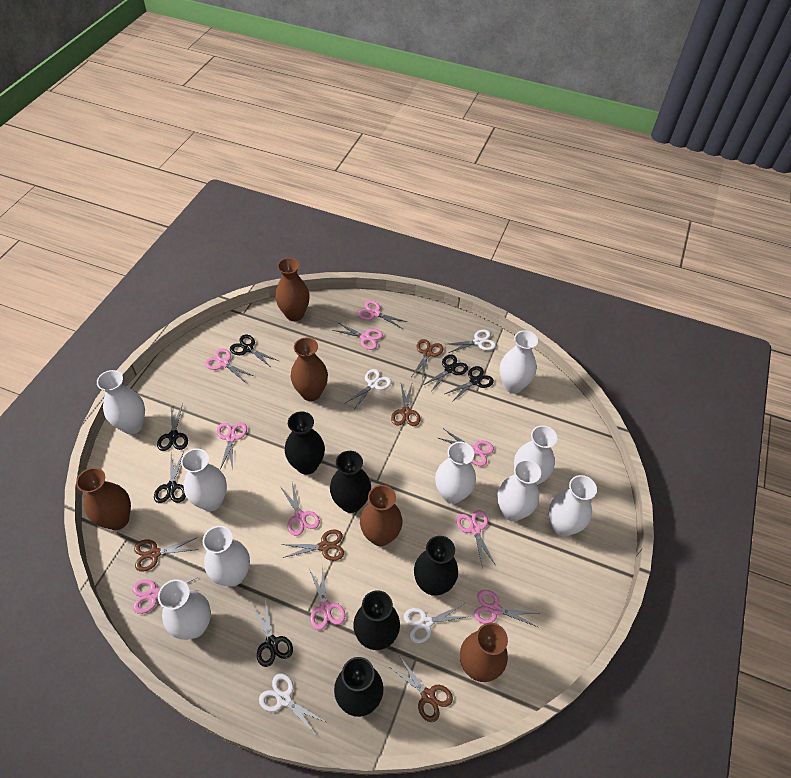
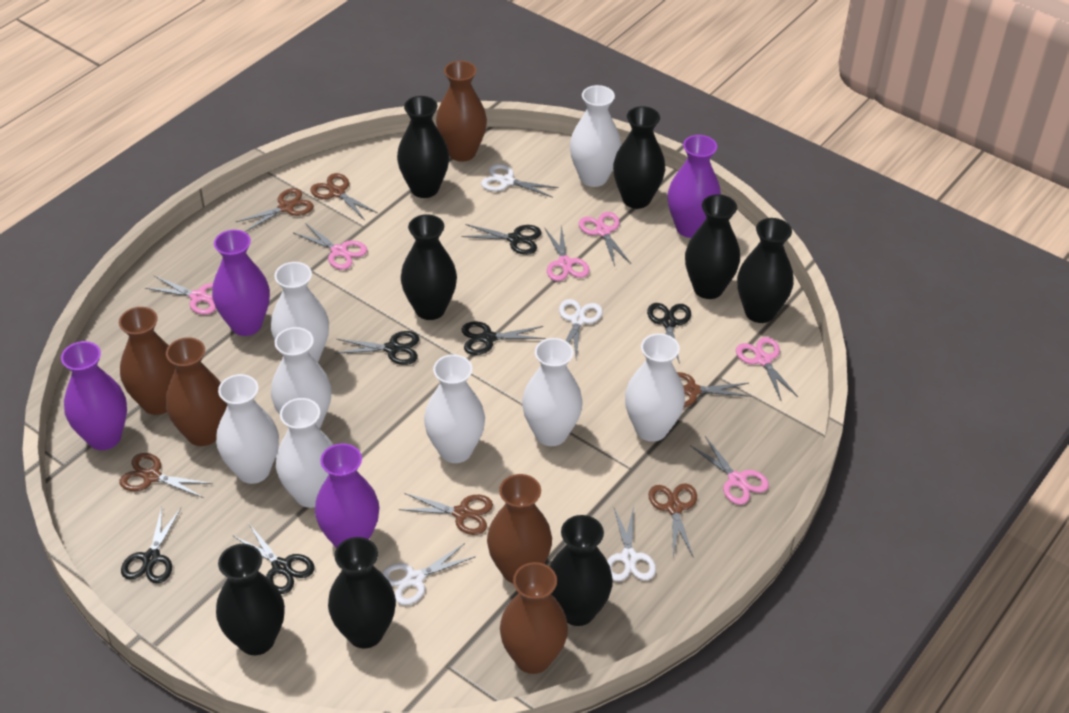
black vase: [285,411,325,475] [330,451,371,513] [334,657,384,717] [353,590,400,650] [414,536,458,596] = 5 -> [216,544,285,655] [328,537,396,648] [397,96,449,198] [401,214,457,320] [550,515,613,626] [613,106,665,209] [685,194,740,299] [737,218,794,323] = 8
brown scissors: [134,538,198,572] [282,529,344,561] [390,655,453,722] [391,384,420,426] [412,339,443,380] = 5 -> [119,453,213,498] [236,188,314,232] [310,173,378,220] [399,493,493,535] [648,484,697,558] [677,372,751,407] = 6
pink scissors: [133,577,199,614] [205,349,253,383] [217,423,247,470] [281,483,320,536] [309,566,345,630] [333,322,383,350] [358,301,407,328] [439,429,494,466] [456,510,496,567] [474,590,540,627] = 10 -> [145,275,216,315] [294,223,367,270] [545,225,590,281] [579,212,631,266] [690,436,769,505] [736,337,798,402] = 6
purple vase: none = 0 -> [61,341,127,450] [212,230,270,336] [315,443,379,548] [668,135,721,238] = 4
white vase: [97,370,145,434] [158,579,211,640] [181,448,227,511] [203,526,250,587] [435,442,476,504] [497,460,541,521] [500,330,538,393] [514,425,557,485] [549,475,597,536] = 9 -> [216,374,279,484] [271,262,329,363] [271,327,332,429] [276,398,333,508] [424,354,485,463] [522,338,583,446] [570,85,621,187] [625,333,685,442] = 8

